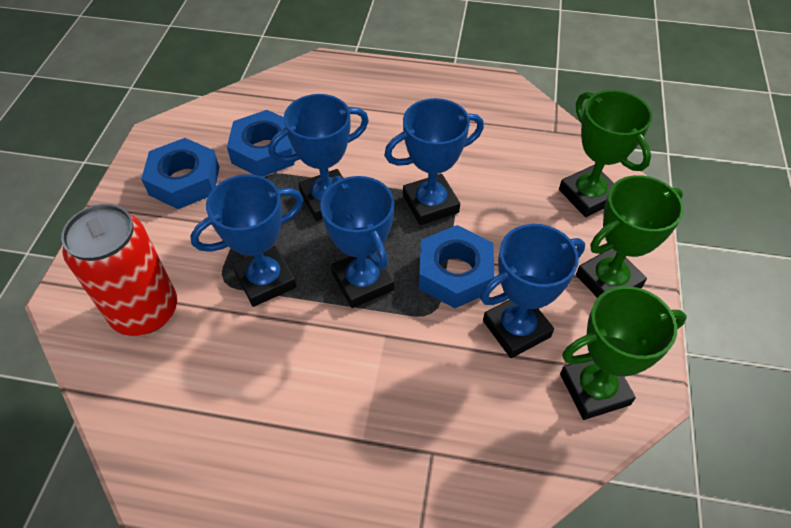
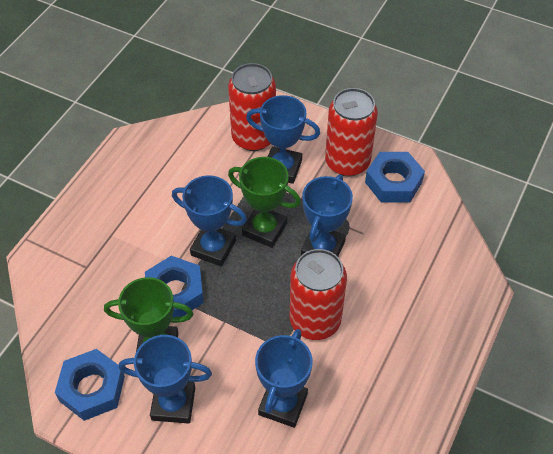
green trophy: [559,90,652,217] [560,286,687,420] [576,175,684,298] = 3 -> [104,277,193,352] [228,157,301,248] = 2
red can: [61,204,177,336] = 1 -> [228,63,276,151] [290,249,347,340] [325,88,378,176] = 3

